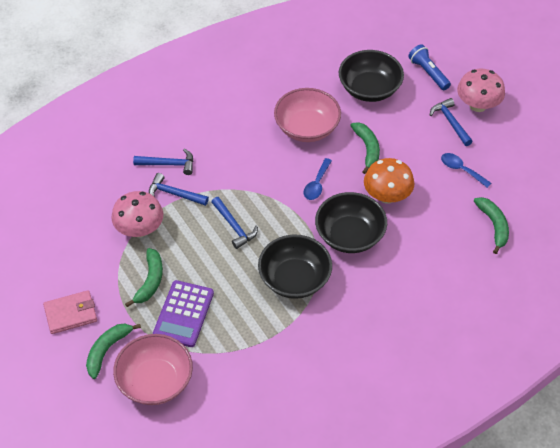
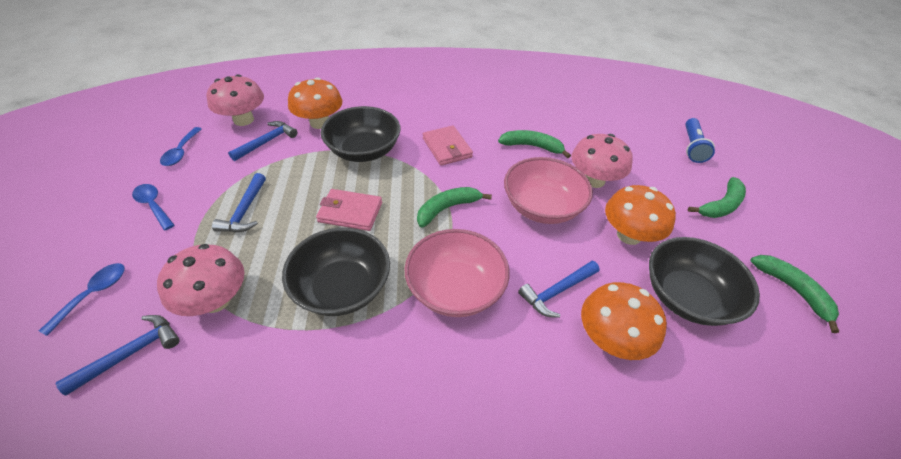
blue spoon: [304,158,332,200] [441,153,491,188] = 2 -> [39,263,125,336] [132,184,174,230] [160,127,202,166] = 3
orange mushroom: [364,158,414,204] = 1 -> [288,77,342,129] [581,282,667,360] [605,185,676,245] = 3
pink mushroom: [111,191,163,237] [457,69,505,112] = 2 -> [157,244,244,316] [207,74,264,126] [571,134,633,188] = 3
pink wallet: [43,290,97,334] = 1 -> [316,189,382,231] [423,125,473,166] = 2
purple calculator: [153,280,214,347] = 1 -> none = 0

